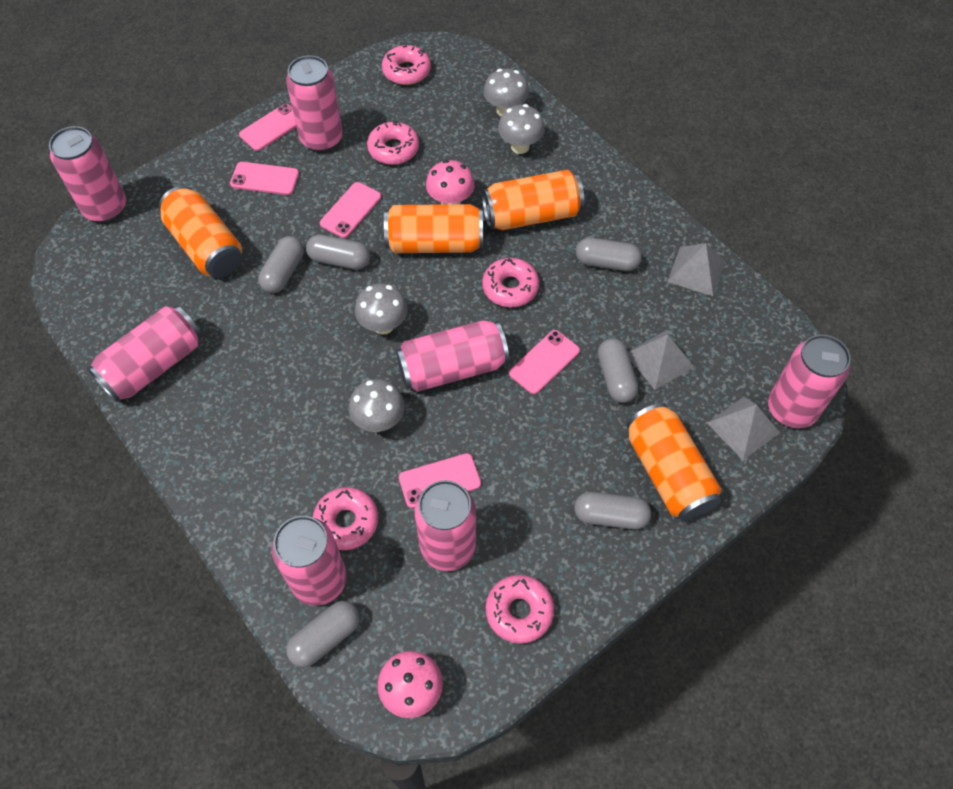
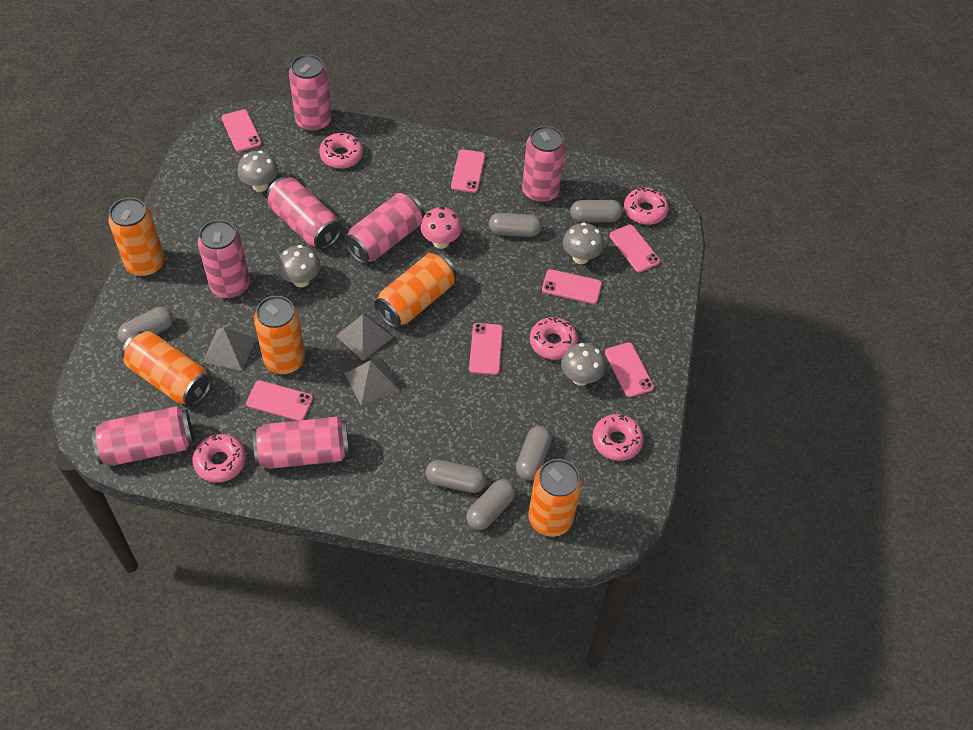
orange can: [158,186,242,278] [384,204,483,253] [482,170,584,230] [627,403,721,522] = 4 -> [108,197,165,277] [122,331,212,407] [254,296,305,374] [374,253,456,328] [529,459,582,537] = 5
pink mushroom: [377,651,443,718] [426,160,475,204] = 2 -> [421,207,462,249] = 1
pink phone: [230,162,299,195] [239,104,296,151] [320,182,381,238] [399,453,481,508] [509,330,580,394] = 5 -> [222,109,262,152] [246,380,313,421] [451,149,485,193] [469,323,503,375] [542,269,602,304] [605,342,654,397] [609,225,660,273] = 7

